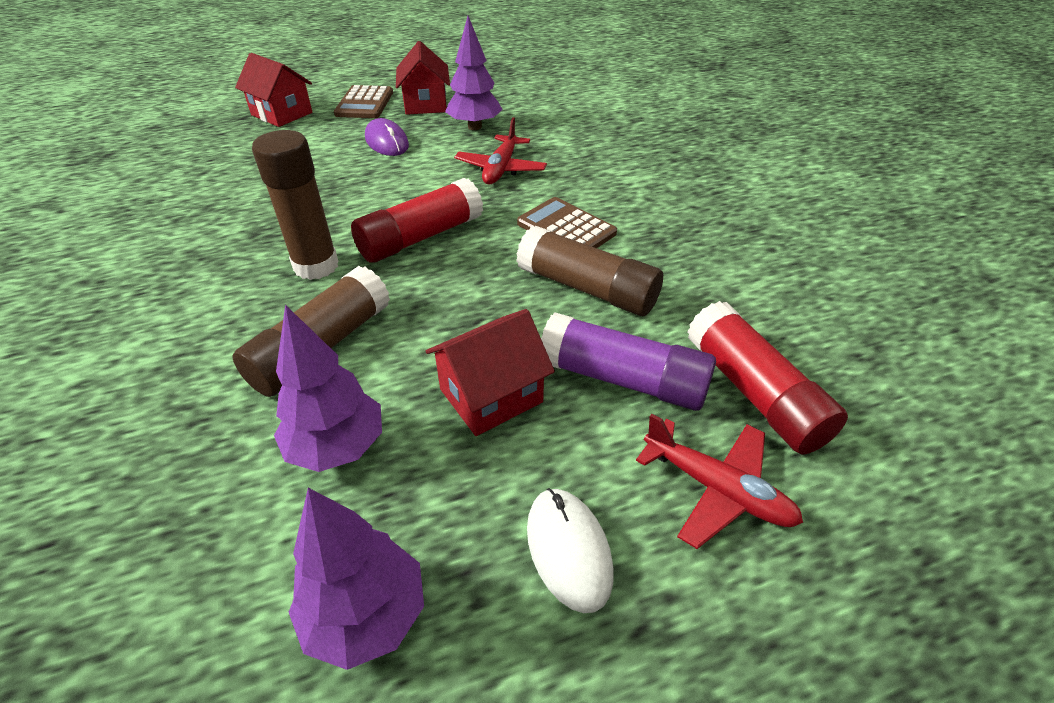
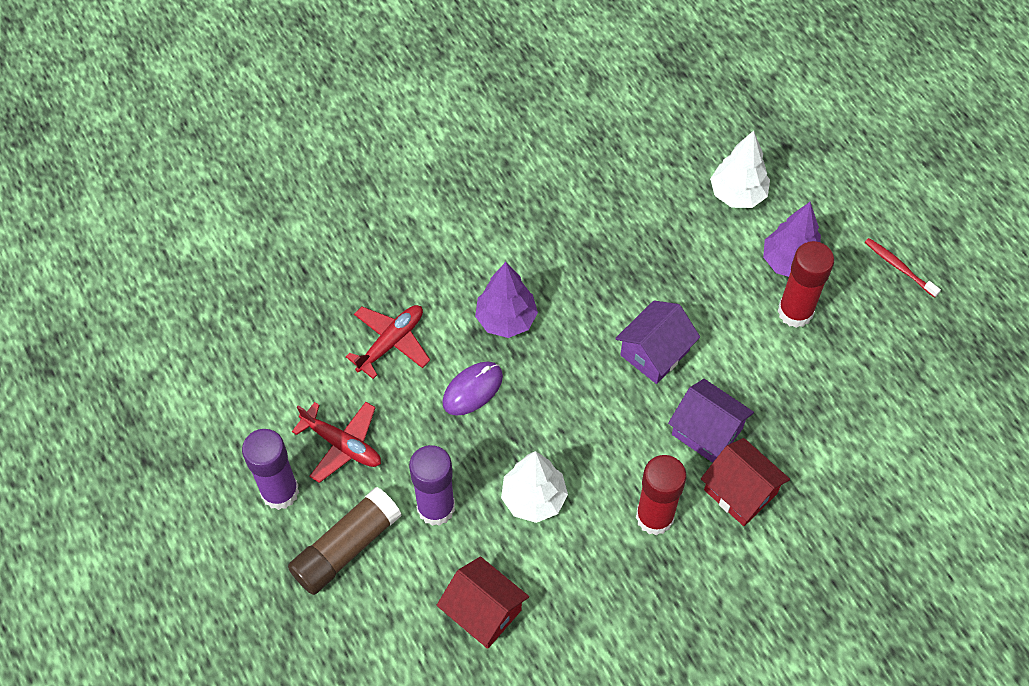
brown calculator: [334,85,393,118] [517,197,617,248] = 2 -> none = 0
brown glue stick: [233,266,390,397] [252,130,339,280] [516,226,663,316] = 3 -> [288,487,402,595] = 1
purple glue stick: [541,312,716,411] = 1 -> [242,429,299,510] [409,445,455,526] = 2
purple house: none = 0 -> [615,301,700,384] [668,379,754,463] = 2
purple tree: [274,305,382,472] [289,488,424,670] [445,16,503,130] = 3 -> [475,262,538,338] [763,202,821,277] = 2
red house: [235,53,312,127] [396,41,450,115] [426,309,555,436] = 3 -> [436,557,529,649] [701,438,790,526] = 2
red toothbrush: none = 0 -> [865,238,941,298] = 1
white mouse: [527,488,613,613] = 1 -> none = 0
white tree: none = 0 -> [501,451,568,523] [710,130,770,208] = 2

